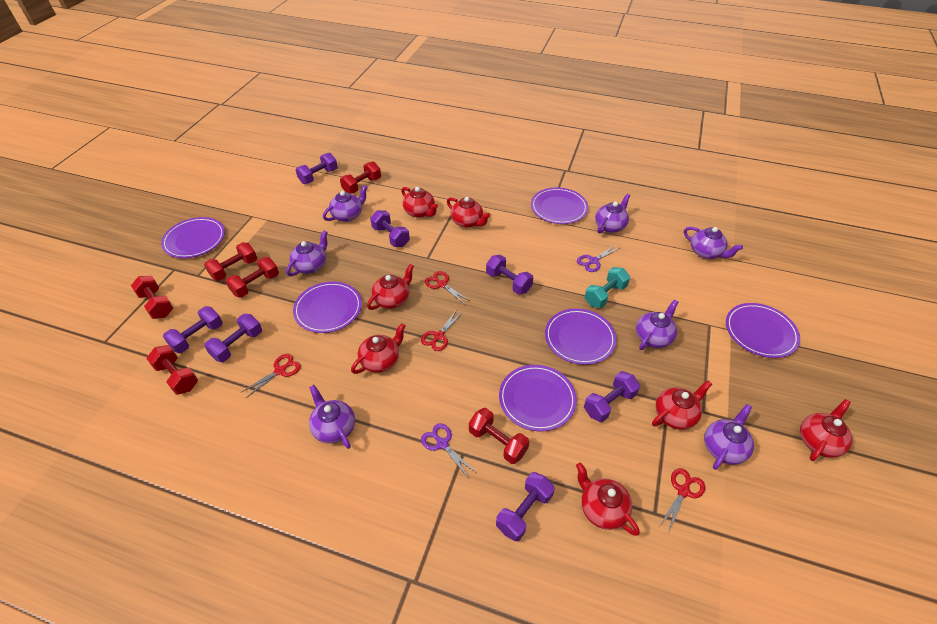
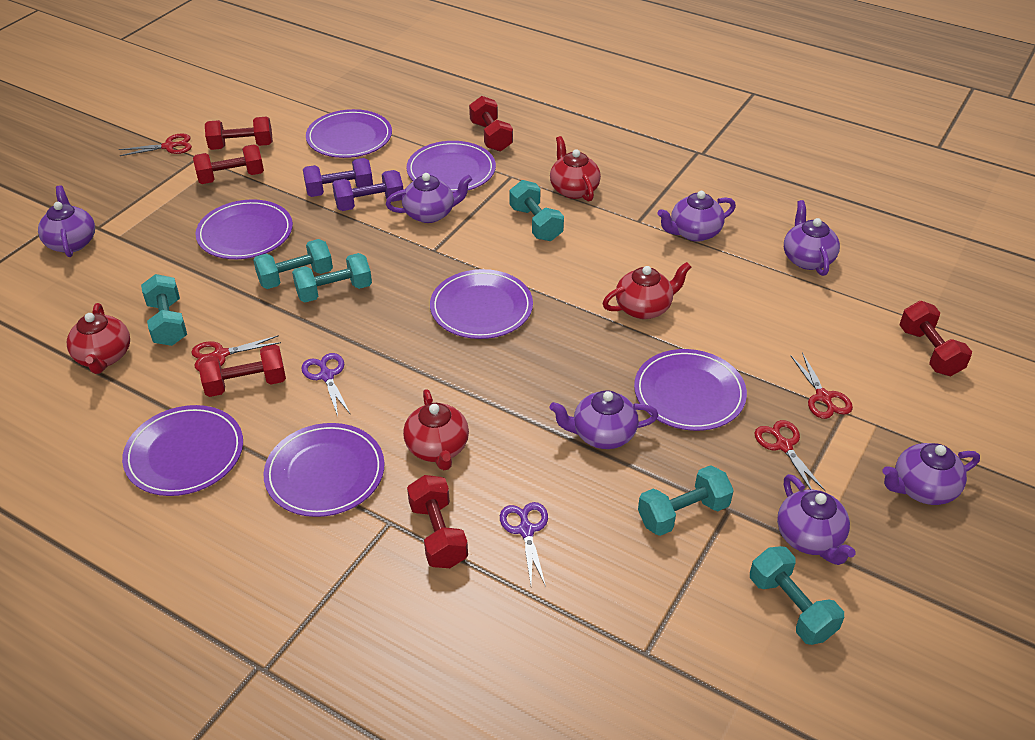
purple dumbbell: [163,306,223,353] [204,314,262,362] [296,153,338,184] [370,210,410,247] [486,255,533,295] [496,472,555,541] [584,371,640,422] = 7 -> [303,158,373,197] [332,170,403,211] = 2
purple plate: [161,217,225,258] [293,282,362,333] [499,365,577,431] [531,187,588,224] [545,309,617,365] [726,303,800,358] = 6 -> [122,405,243,496] [196,200,293,259] [263,423,385,517] [306,109,392,158] [407,141,496,193] [430,269,533,339] [634,349,747,431] = 7
red teapot: [351,323,405,374] [367,264,414,310] [401,187,438,218] [447,197,490,228] [576,462,640,536] [652,380,712,430] [800,399,852,461] = 7 -> [67,303,130,374] [403,389,469,470] [550,136,601,202] [603,262,691,319] = 4
turquoise dumbbell: [585,267,630,308] = 1 -> [141,274,187,346] [253,239,333,289] [292,253,372,302] [509,180,564,241] [638,465,734,536] [750,546,844,645] = 6

